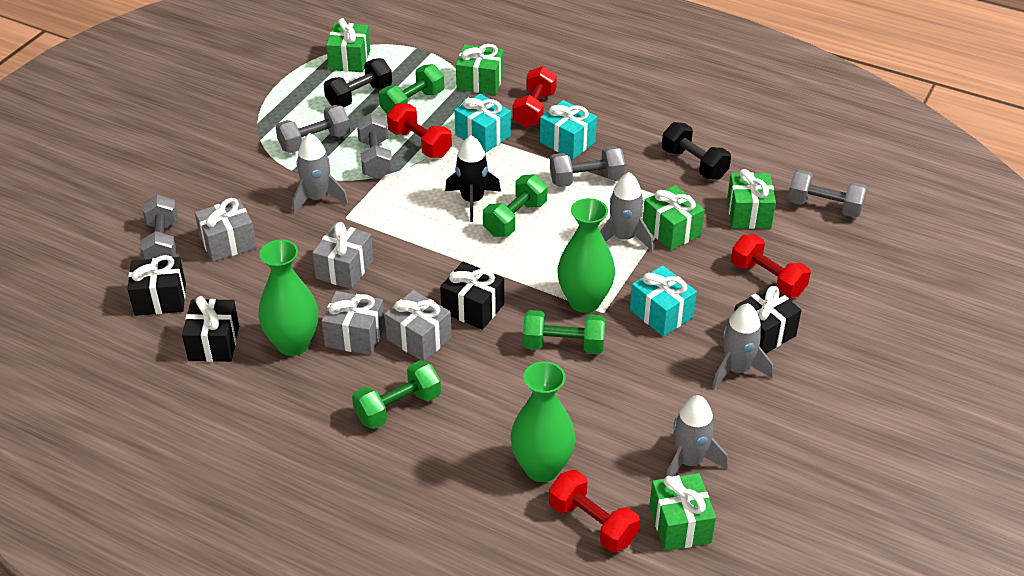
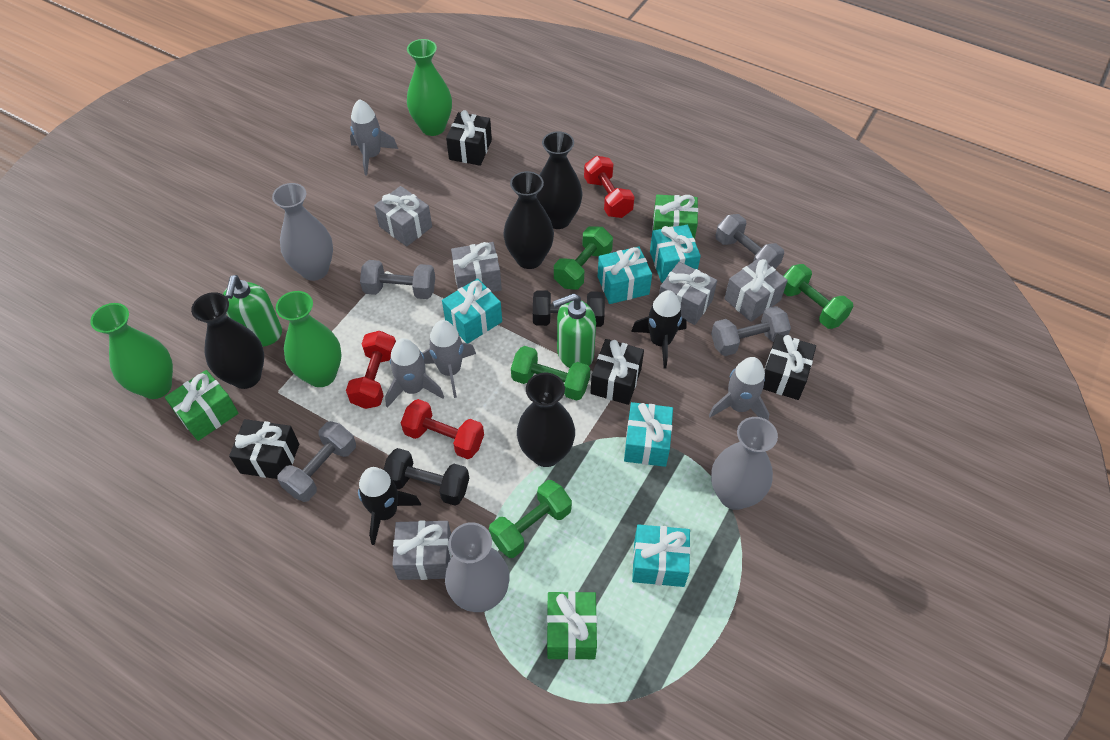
black rocket: [445,135,501,222] = 1 -> [358,467,421,545] [631,290,687,369] = 2
black vase: none = 0 -> [191,292,264,389] [503,171,554,269] [517,373,575,467] [536,131,582,229] = 4
green gift: [326,18,370,72] [456,44,504,95] [643,185,705,250] [649,473,716,551] [727,169,776,229] = 5 -> [165,370,239,441] [547,591,597,660] [652,195,698,239] = 3
green soap dispenser: none = 0 -> [223,275,282,347] [552,293,596,368] = 2
grey dumbbell: [140,194,178,260] [276,105,350,153] [357,113,393,179] [550,146,625,187] [788,170,867,218] = 5 -> [277,421,356,502] [360,260,435,299] [711,306,791,356] [715,214,784,269] = 4
grey gift: [195,198,257,262] [312,222,373,289] [321,291,385,355] [384,290,452,361] = 4 -> [374,186,432,247] [392,520,452,580] [451,242,502,292] [659,262,717,325] [724,258,788,322] = 5
grey vase: none = 0 -> [272,183,333,281] [445,522,509,612] [711,417,778,510] = 3
red dumbbell: [387,103,452,158] [513,66,557,128] [549,470,640,552] [731,234,811,298] = 4 -> [346,331,396,409] [401,399,484,459] [584,156,635,218] = 3
turquoise gift: [454,94,511,153] [540,100,597,159] [630,265,697,336] = 3 -> [442,278,502,343] [597,246,652,304] [624,402,673,467] [632,524,691,587] [650,225,701,283] = 5

